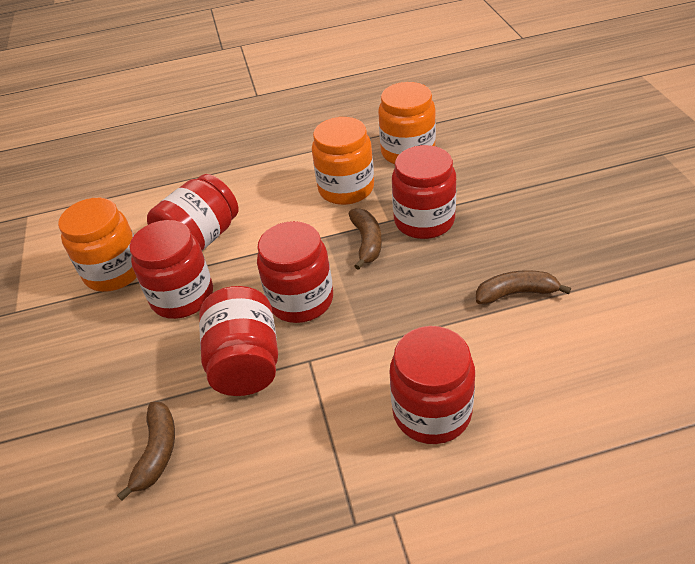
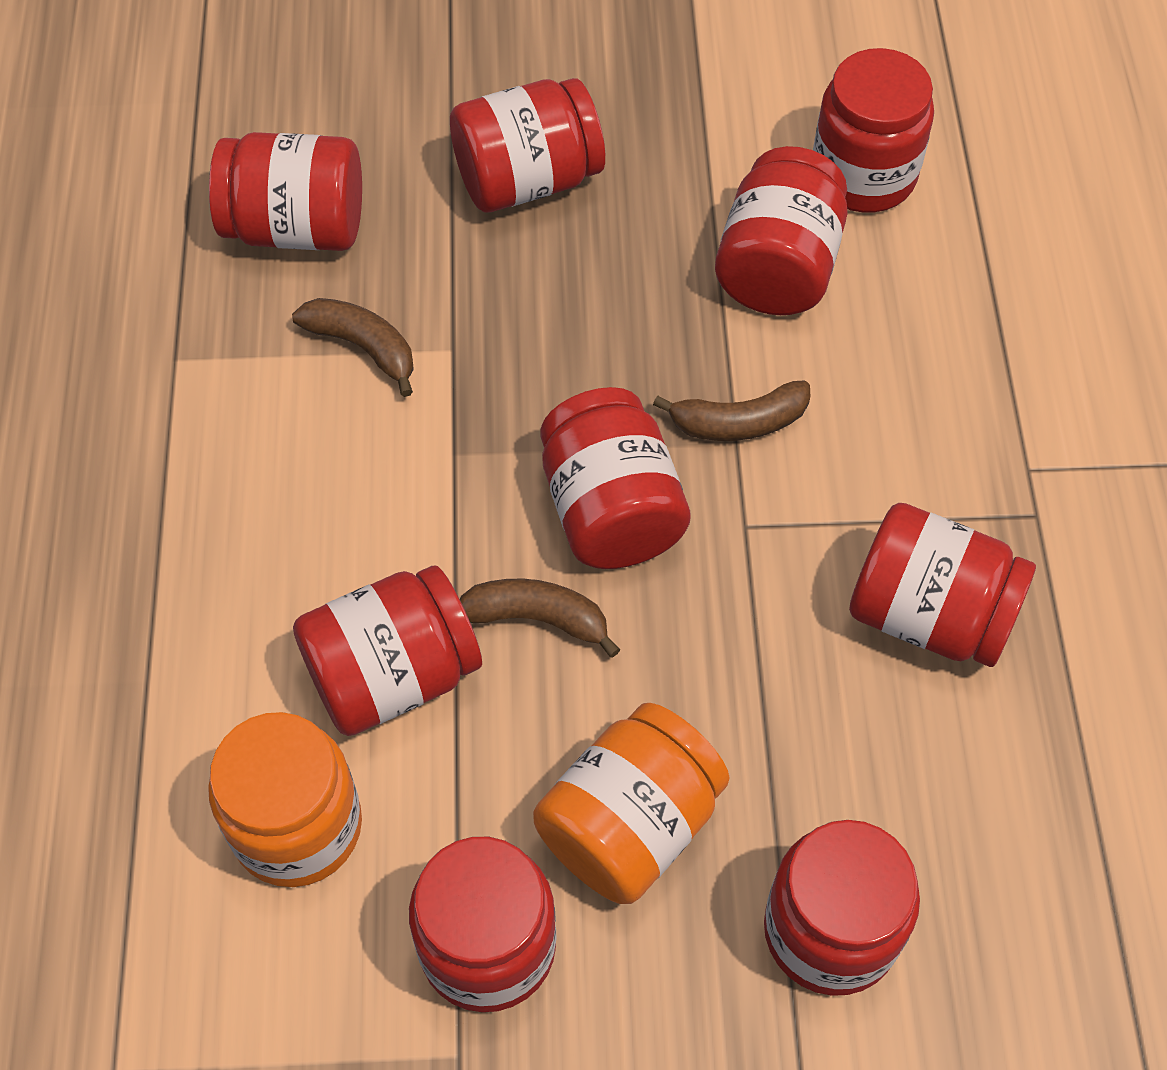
orange jar: [58,198,137,292] [312,117,374,205] [378,82,436,164] = 3 -> [208,712,362,887] [533,703,730,904] = 2
red jar: [129,220,213,319] [147,174,238,251] [199,286,278,396] [257,221,333,323] [389,326,475,444] [392,145,456,239] = 6 -> [209,132,362,251] [293,566,482,736] [409,837,557,1012] [450,78,605,213] [541,387,691,569] [715,146,847,315] [764,820,920,996] [813,48,934,212] [849,503,1036,667] = 9

